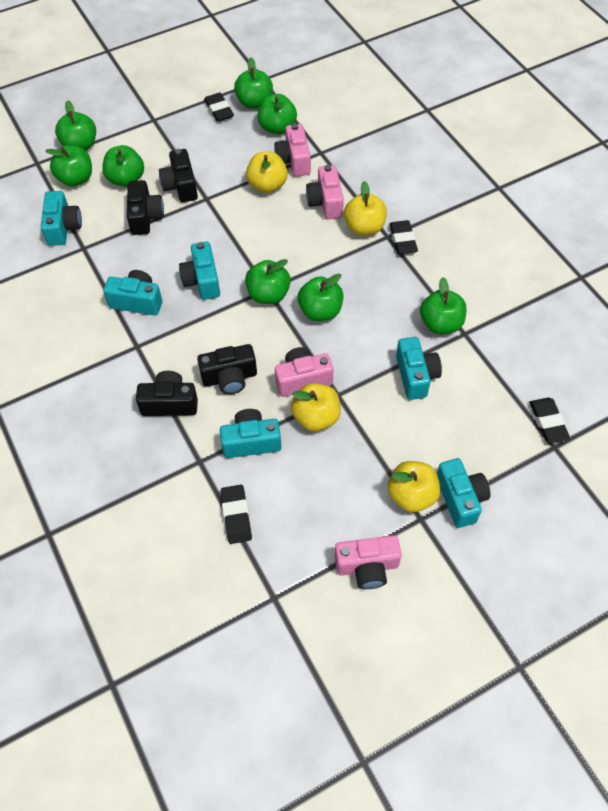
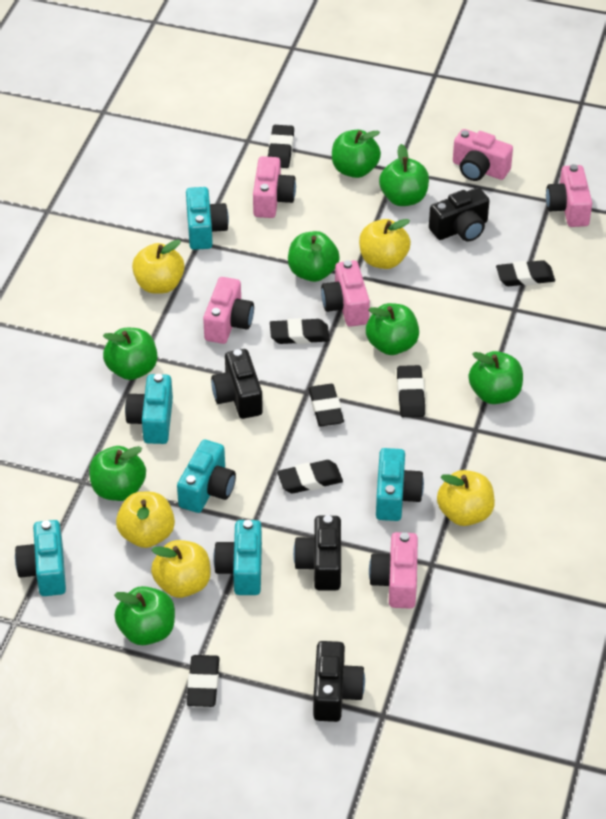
black eraser: [204,93,234,122] [221,485,252,544] [389,220,418,254] [529,398,570,443] = 4 -> [187,655,220,707] [268,125,294,168] [270,318,329,344] [277,460,343,494] [309,384,344,426] [397,365,425,417] [496,260,555,286] = 7
pink camera: [274,124,311,176] [275,347,333,397] [306,165,344,219] [335,535,402,589] = 4 -> [203,277,254,344] [253,156,296,218] [321,260,370,327] [369,532,418,609] [453,129,513,181] [546,164,592,227] = 6
yellow apple: [246,152,288,193] [291,383,341,431] [344,181,387,236] [388,461,441,512] = 4 -> [116,492,175,548] [132,240,185,294] [151,540,211,598] [359,219,411,269] [437,470,495,526] = 5

